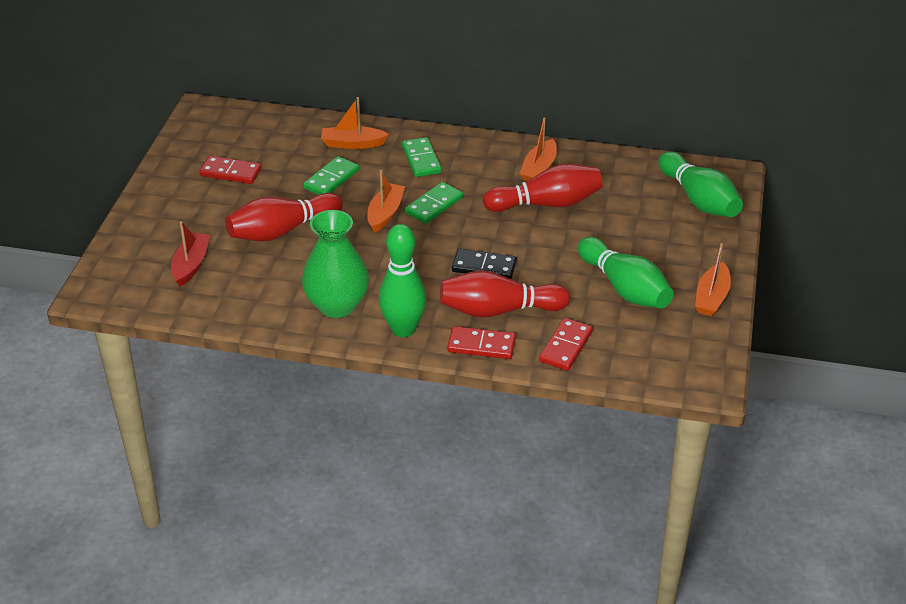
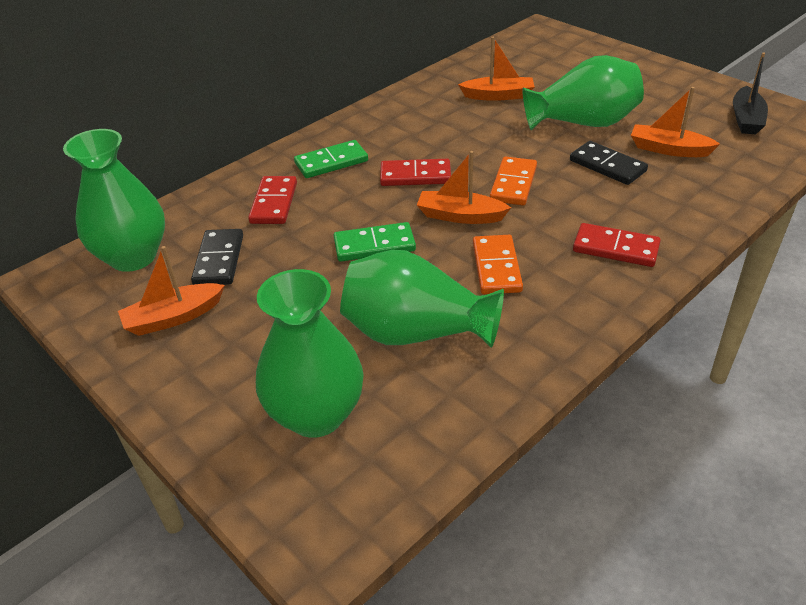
black boat: none = 0 -> [733,52,768,135] = 1
black domino: [452,248,517,279] = 1 -> [191,229,243,285] [570,141,648,185] = 2
green bowling pin: [379,224,426,337] [578,237,673,308] [659,151,743,217] = 3 -> none = 0
green domino: [303,156,359,195] [402,137,442,177] [405,182,463,224] = 3 -> [294,140,368,178] [334,222,416,262] = 2
green vase: [302,210,369,318] = 1 -> [63,129,165,272] [256,269,364,438] [340,250,504,347] [522,55,644,130] = 4
orange domino: none = 0 -> [473,235,523,294] [490,156,537,205] = 2
red boat: [171,221,210,286] = 1 -> none = 0
red bowling pin: [225,193,343,241] [440,271,570,317] [483,164,602,212] = 3 -> none = 0

